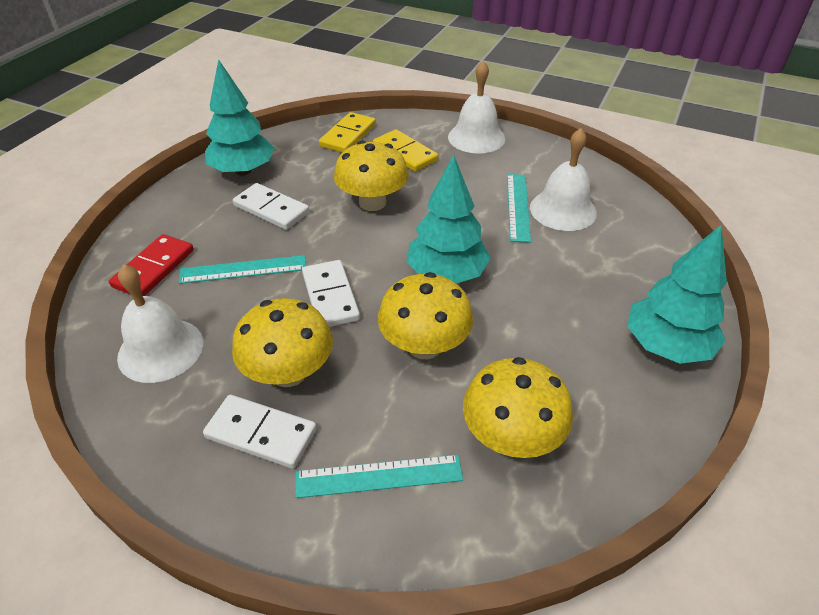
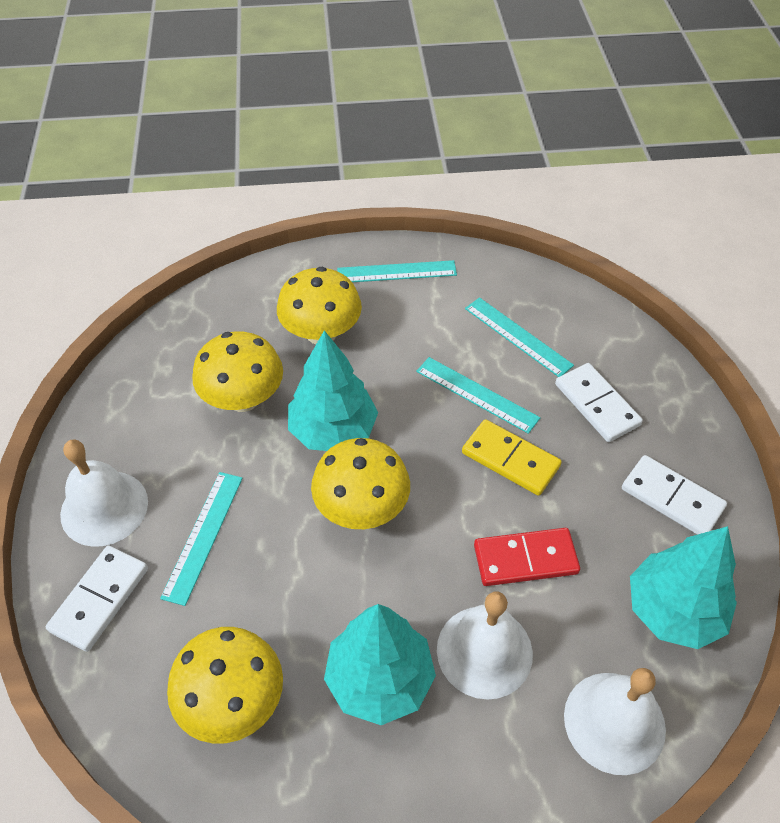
turquoise ruler: [179,255,306,284] [295,455,463,498] [507,174,531,243] = 3 -> [160,472,243,606] [337,260,457,282] [416,357,540,434] [465,297,574,377] = 4
yellow domino: [319,112,376,152] [373,129,438,172] = 2 -> [462,419,562,496] = 1

